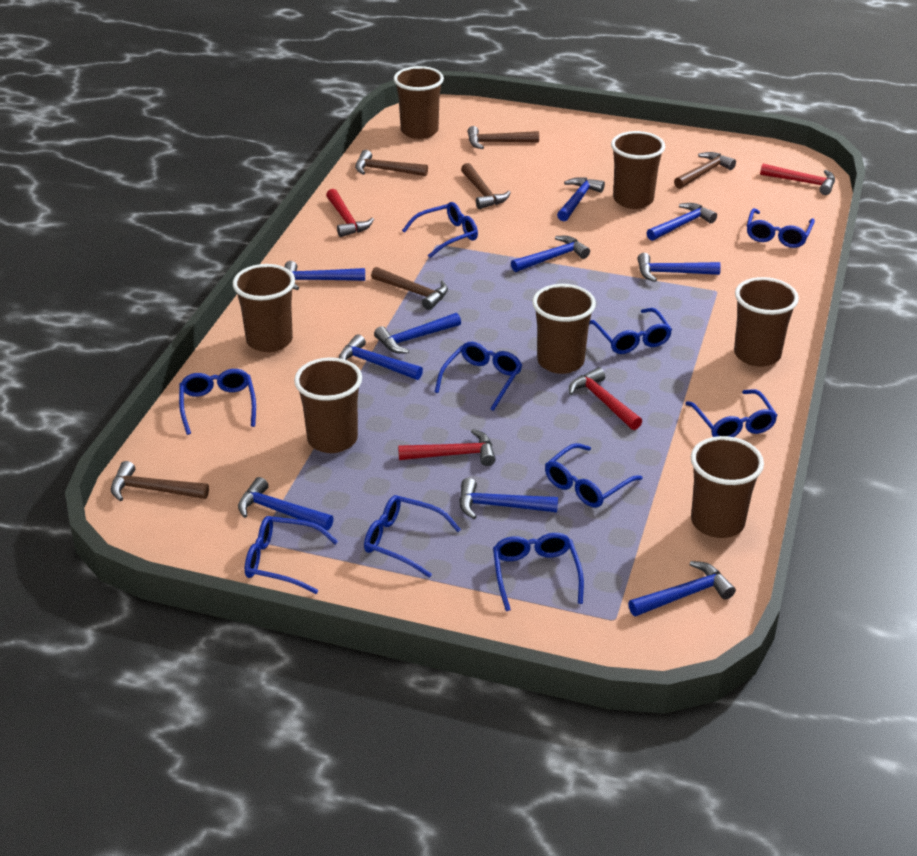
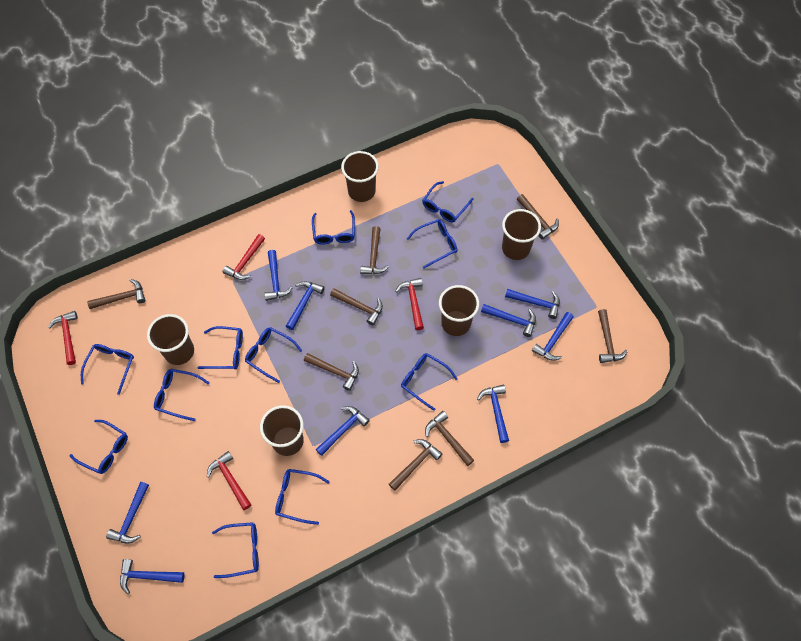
blue glasses: [179,369,256,435] [245,516,338,594] [364,495,461,578] [402,202,478,258] [435,342,522,411] [493,533,584,611] [545,443,643,508] [589,308,672,354] [685,389,778,437] [747,208,815,248] = 10 -> [69,420,128,474] [81,344,134,395] [154,369,210,421] [197,326,243,369] [212,522,259,578] [245,327,303,383] [275,469,330,525] [312,210,355,245] [401,353,458,411] [407,219,457,268] [422,181,473,222] = 11
blue hammer: [238,477,334,530] [285,261,365,290] [339,334,423,380] [374,313,461,353] [459,478,558,519] [511,236,590,272] [557,177,605,221] [628,561,736,616] [637,253,721,282] [646,203,717,241] = 10 -> [106,482,149,544] [120,559,185,594] [264,250,293,301] [286,281,325,330] [316,406,370,456] [477,385,509,443] [481,304,536,337] [505,289,560,319] [532,312,573,361] = 9
brown cup: [233,264,295,352] [294,357,362,453] [393,66,444,139] [532,284,596,374] [611,131,665,209] [691,436,764,538] [734,277,799,367] = 7 -> [147,314,194,365] [260,405,304,456] [341,151,379,202] [439,285,479,336] [502,209,541,260] = 5
brown hammer: [111,461,209,501] [355,150,428,176] [371,267,448,310] [461,163,511,209] [467,126,539,149] [674,152,736,189] = 6 -> [87,279,146,309] [304,353,359,391] [330,288,383,325] [360,226,389,274] [389,439,442,491] [425,411,474,466] [517,194,559,240] [598,309,628,363] = 8

